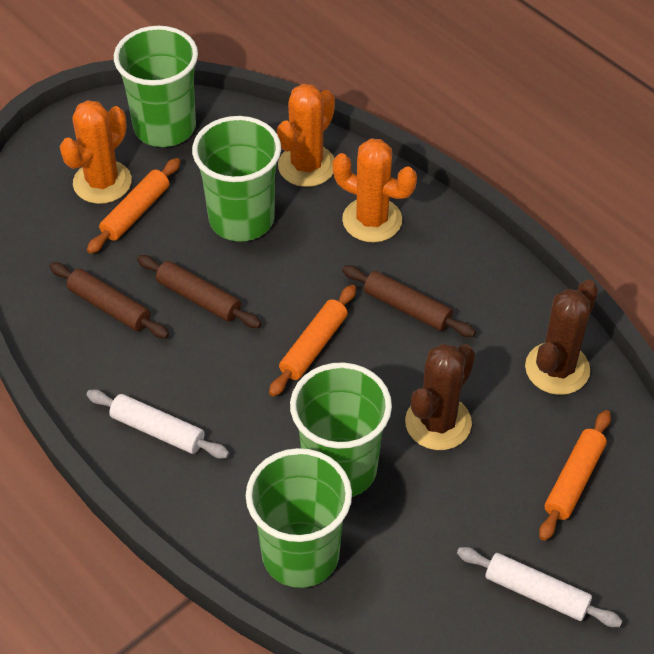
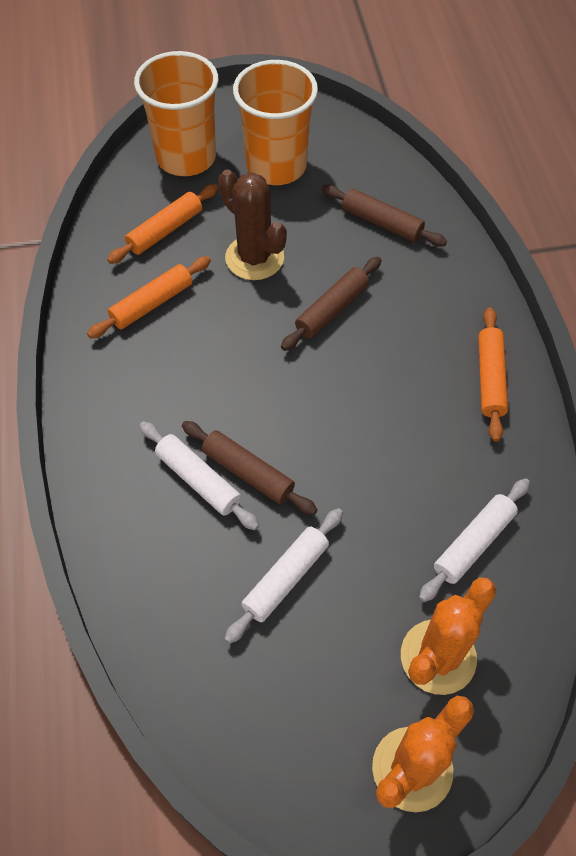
brown cactus: [405,344,475,450] [525,280,598,395] = 2 -> [218,170,287,280] = 1
green cup: [114,26,198,147] [192,116,281,242] [246,448,352,588] [290,362,392,497] = 4 -> none = 0
orange cactus: [60,100,132,204] [277,84,335,187] [333,139,417,242] = 3 -> [372,696,474,812] [401,577,496,695] = 2
orange cup: none = 0 -> [134,51,218,176] [233,60,318,185] = 2
white rolling pin: [86,389,229,459] [457,547,622,627] = 2 -> [140,421,259,530] [224,508,343,644] [419,478,530,602] = 3

